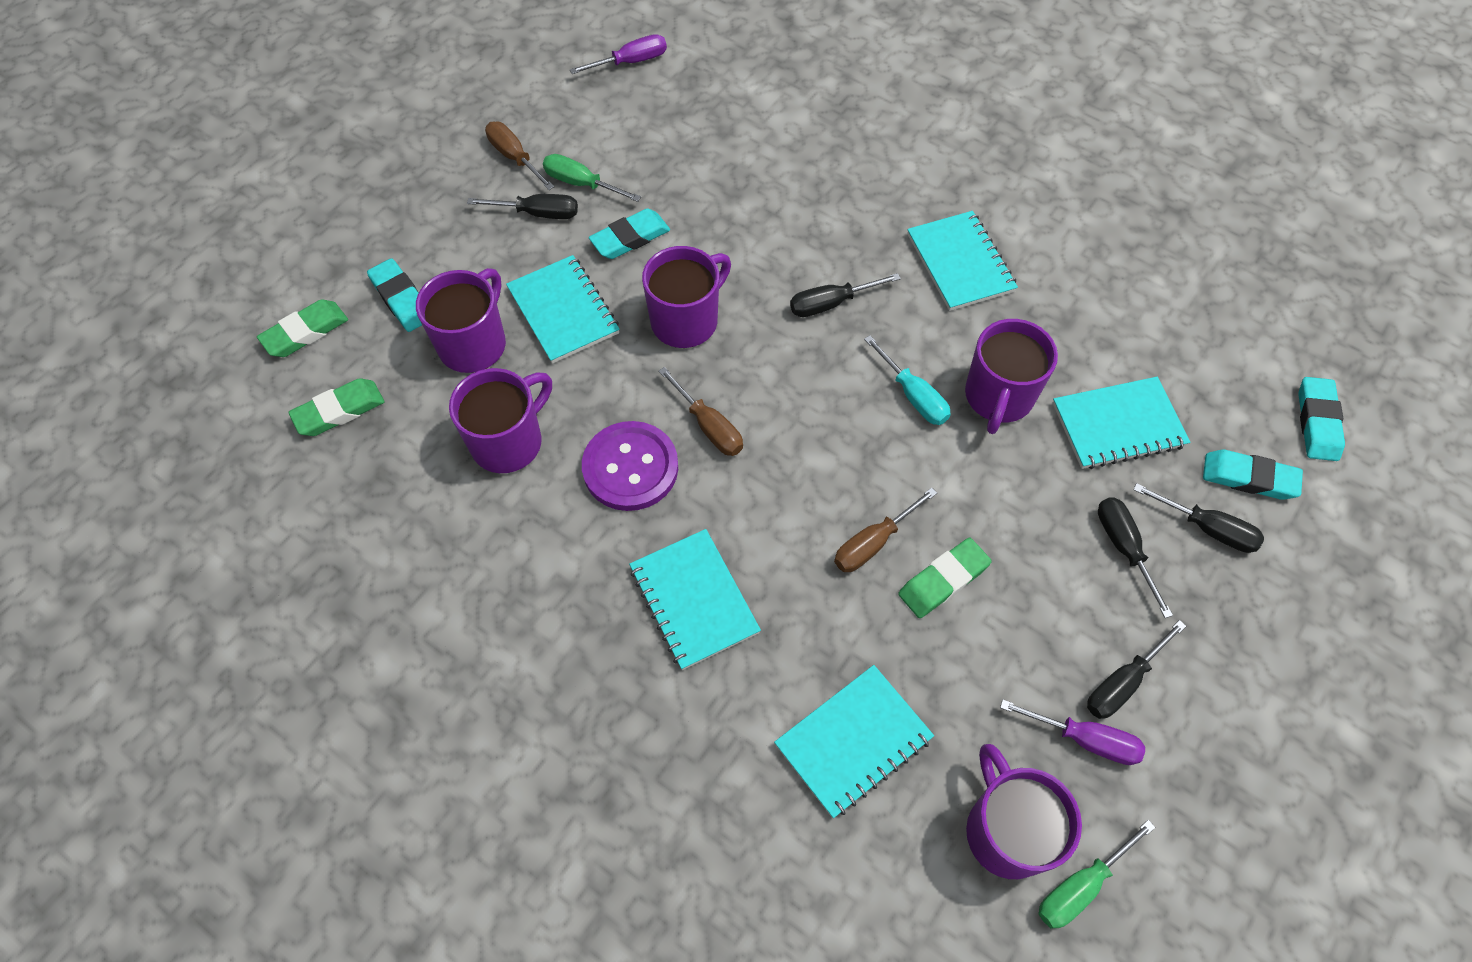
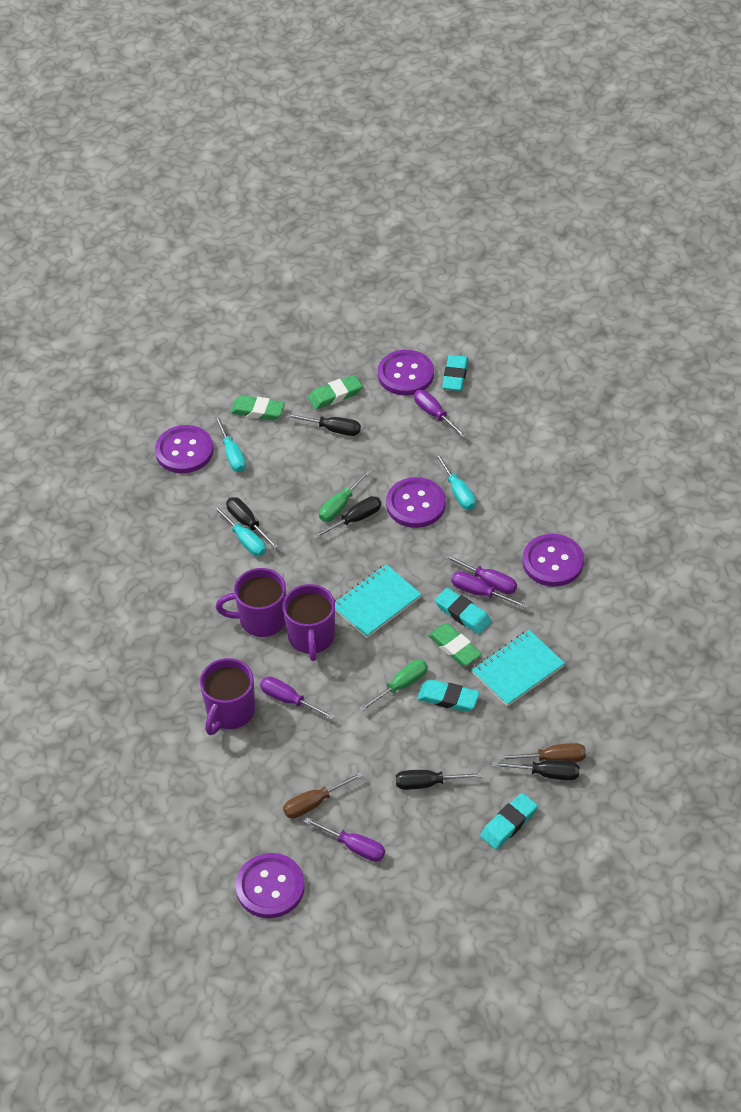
brown screwdriver: [485,121,555,190] [658,367,743,456] [834,487,937,572] = 3 -> [283,772,363,819] [499,743,586,762] = 2
purple button: [582,421,678,511] = 1 -> [155,425,213,473] [236,853,305,918] [378,350,434,395] [386,477,446,528] [522,534,584,587] = 5
purple mug: [416,268,506,373] [449,368,552,473] [642,246,731,348] [965,319,1058,434] [966,744,1082,879] = 5 -> [200,658,255,735] [216,568,286,637] [283,584,335,661] = 3
purple screwdriver: [570,34,667,74] [1000,699,1145,765] = 2 -> [260,677,335,720] [304,817,385,862] [414,390,467,438] [444,554,517,594] [451,571,527,608] = 5
turquoise notebook: [506,255,620,364] [629,529,761,670] [774,665,934,818] [907,211,1018,311] [1053,377,1191,469] = 5 -> [335,564,422,638] [472,630,565,707] = 2
turquoise screwdriver: [864,335,951,425] = 1 -> [213,505,266,556] [214,415,246,472] [435,453,476,510] = 3

